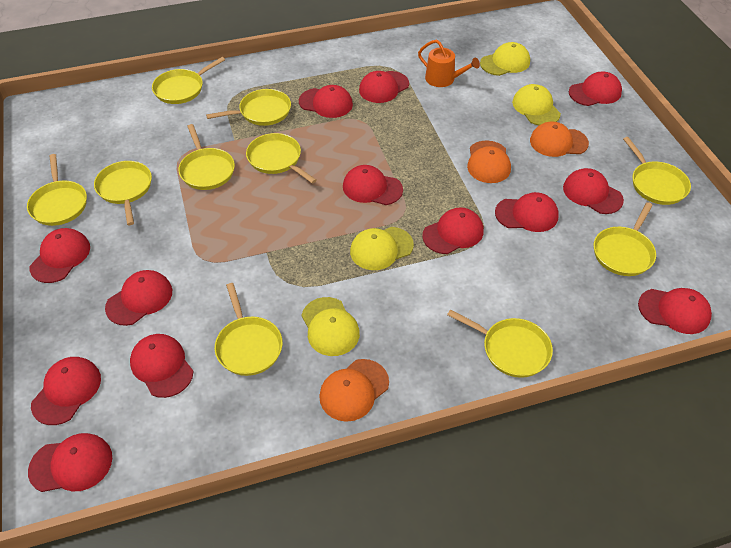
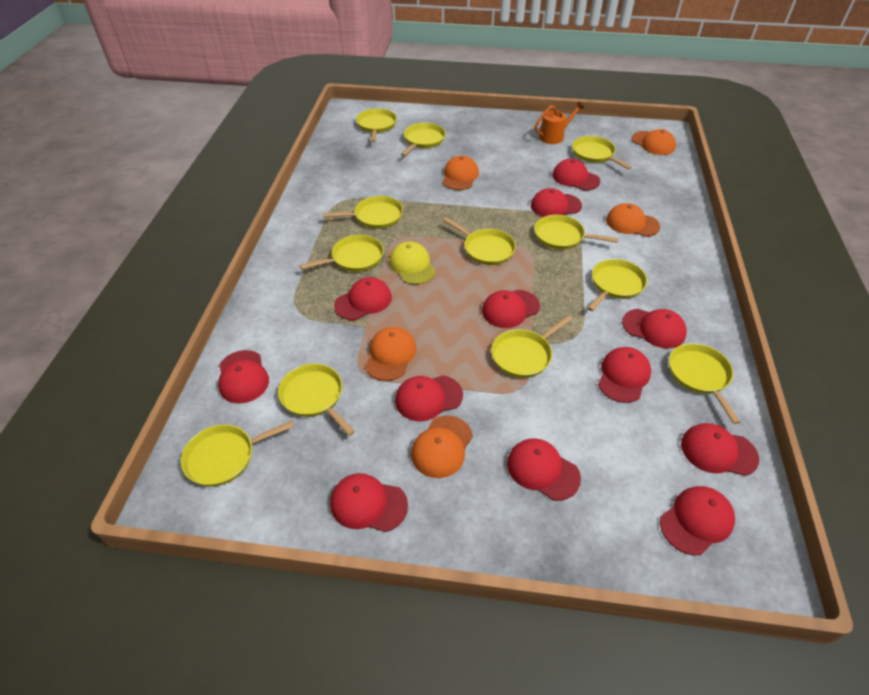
orange cap: [319,359,389,422] [467,141,511,183] [530,121,589,157] = 3 -> [365,327,417,381] [411,415,473,478] [442,155,479,190] [606,203,660,237] [632,129,676,155] = 5
red cap: [28,433,112,492] [30,228,90,283] [31,357,101,425] [105,270,172,326] [130,334,194,398] [299,85,353,118] [343,165,403,205] [359,71,409,103] [422,207,484,254] [495,192,559,232] [563,168,624,214] [569,72,622,106] [638,288,712,334] = 13 -> [218,350,269,404] [330,473,408,532] [334,277,392,320] [395,375,463,421] [482,290,540,328] [507,438,581,501] [531,188,582,217] [552,159,600,190] [598,347,651,403] [622,309,687,348] [660,486,735,555] [681,423,759,476] = 12
yellow cap: [302,297,360,356] [350,227,414,270] [480,42,530,76] [512,84,561,125] = 4 -> [389,241,436,285] = 1
yellow pan: [27,154,87,226] [94,161,152,225] [152,57,225,104] [178,124,235,190] [206,89,291,126] [215,283,283,376] [246,133,317,184] [447,309,553,378] [594,202,656,276] [623,137,691,205] = 10 -> [181,421,294,486] [278,364,355,436] [300,235,384,272] [323,196,403,229] [356,108,397,142] [401,123,446,156] [443,217,516,265] [491,316,572,378] [534,215,618,250] [572,136,632,170] [587,259,647,311] [669,343,740,424] = 12

